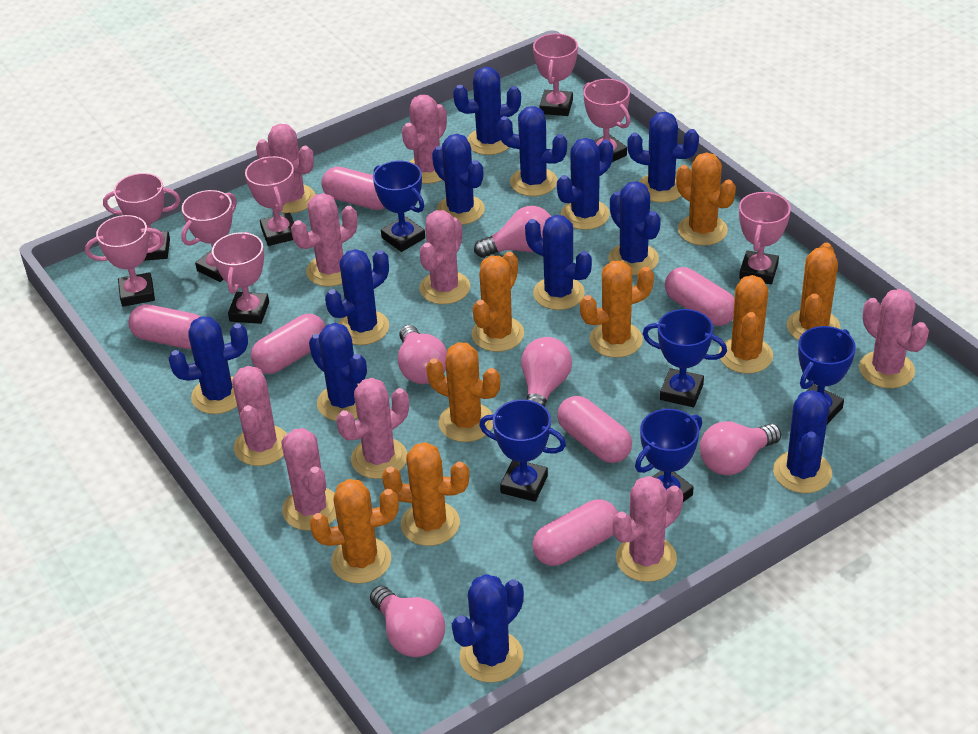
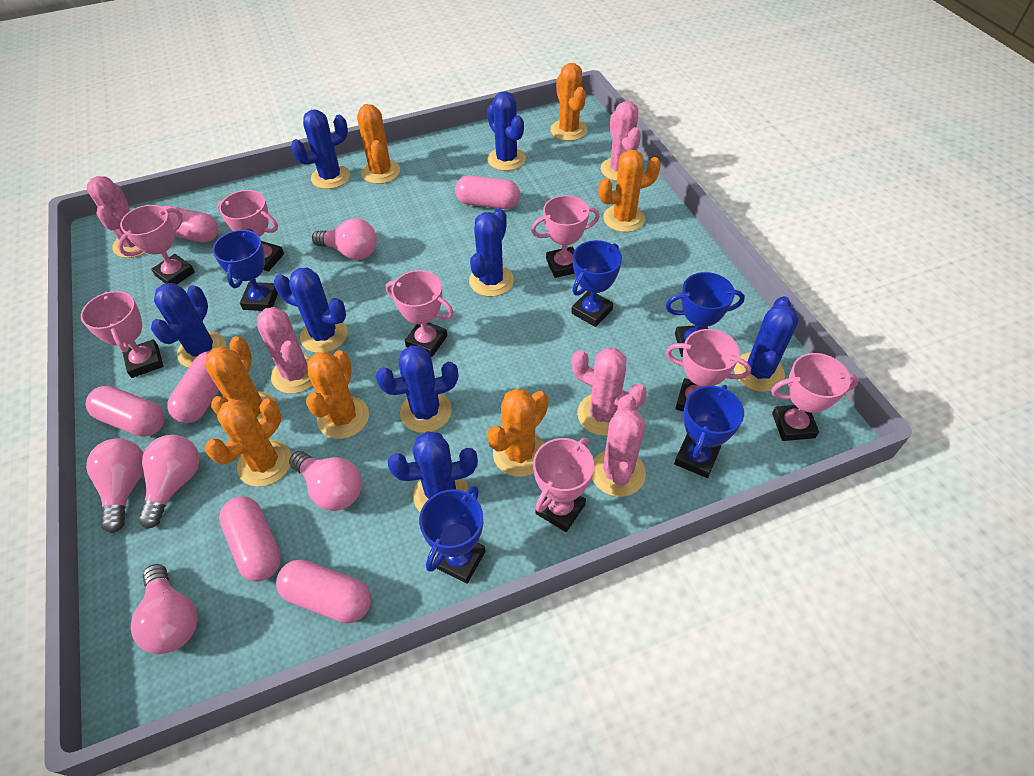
blue cactus: [168,316,248,414] [309,323,367,421] [325,249,389,345] [432,134,485,225] [452,574,524,683] [453,67,521,155] [497,106,567,196] [525,215,592,310] [557,138,613,230] [608,181,661,275] [627,112,699,203] [773,390,832,493] = 12 -> [151,283,226,368] [274,268,348,353] [291,110,350,189] [376,345,458,433] [388,431,478,512] [469,208,514,297] [487,91,526,171] [734,296,799,392] = 8
orange cactus: [310,479,399,584] [382,442,469,546] [426,342,500,442] [472,252,524,352] [580,261,654,358] [676,153,736,246] [719,275,773,374] [787,243,841,340] = 8 -> [205,399,292,487] [206,336,276,423] [306,350,369,439] [357,104,400,184] [487,388,548,477] [550,63,587,141] [599,150,661,232] = 7
pink cactus: [232,366,287,466] [256,124,315,213] [281,428,336,531] [291,193,357,287] [336,378,409,479] [402,95,447,184] [419,210,470,304] [612,476,683,582] [859,289,929,388] = 9 -> [87,176,145,258] [257,307,313,394] [571,348,647,436] [592,395,646,497] [601,101,641,181] = 5

